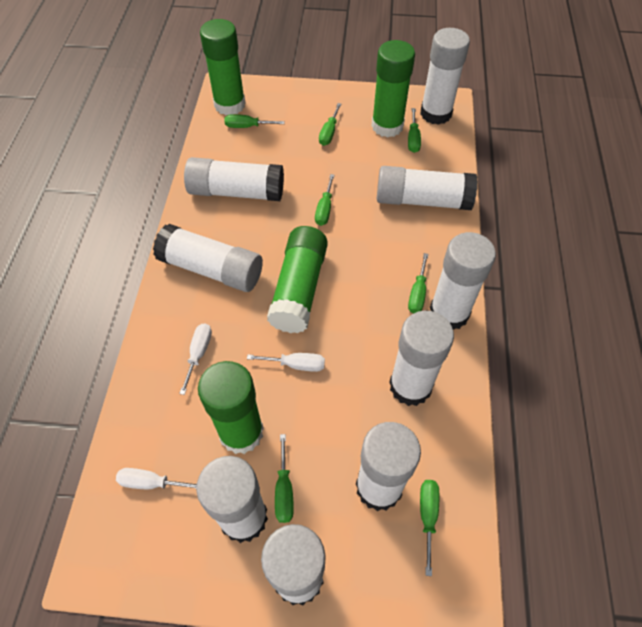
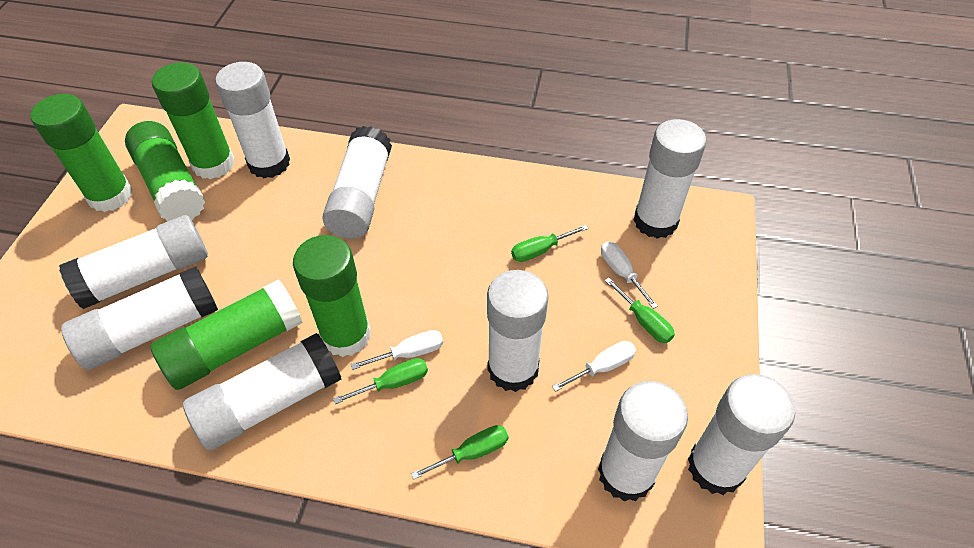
green glue stick: [198,361,264,454] [200,19,245,115] [267,226,328,333] [371,40,415,137] = 4 -> [30,94,133,212] [125,121,205,222] [150,280,303,390] [152,62,235,179] [293,235,371,357] = 5
green screwdriver: [225,114,285,128] [275,434,294,523] [315,174,334,226] [319,103,341,146] [408,108,421,153] [408,253,428,314] [420,480,439,576] = 7 -> [333,358,428,404] [411,425,508,480] [511,225,588,262] [605,278,675,343] = 4

